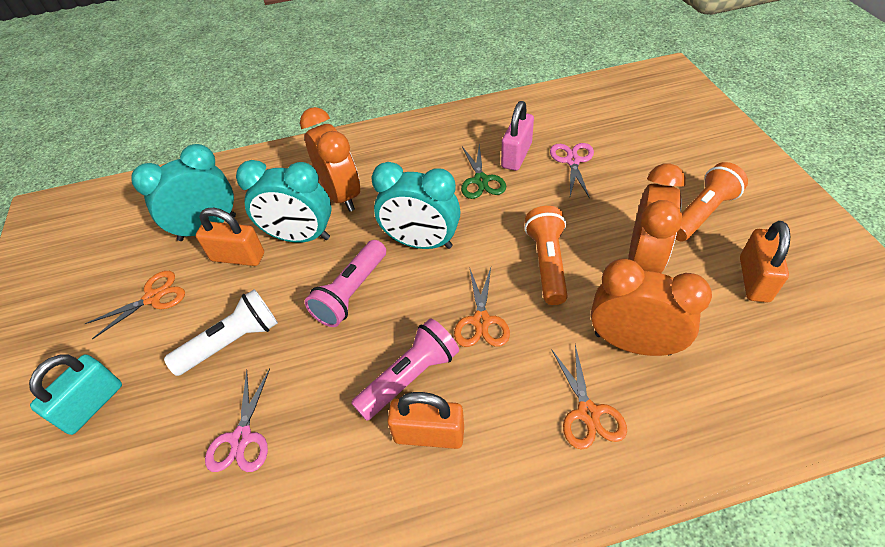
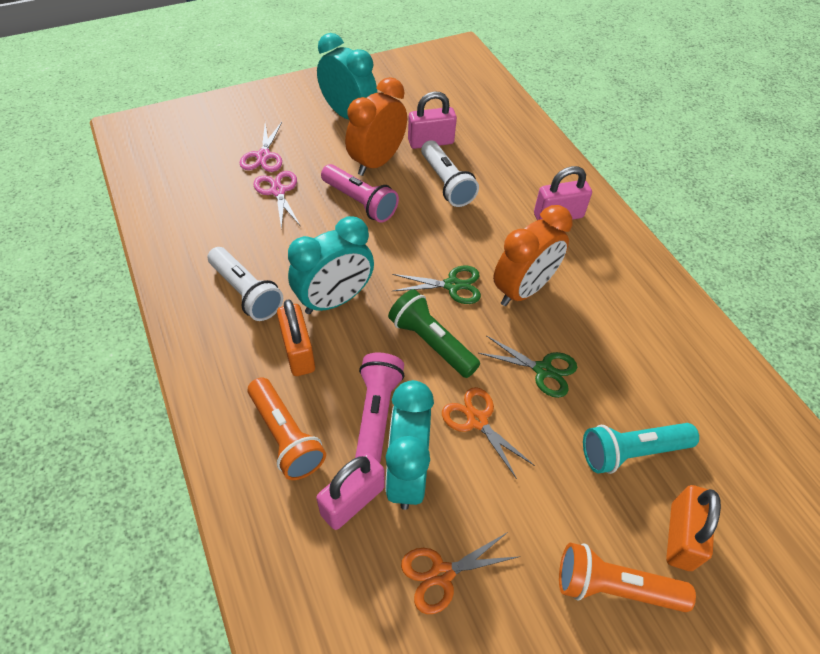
green flashlight: none = 0 -> [388,289,480,378] = 1
green scissors: [461,143,506,199] = 1 -> [392,265,481,304] [479,336,577,398] = 2
orange clock: [300,107,360,212] [591,259,712,356] [628,164,686,273] = 3 -> [345,77,407,176] [493,205,573,306] = 2
orange padlock: [196,208,264,266] [387,392,464,449] [740,221,790,303] = 3 -> [277,299,315,376] [666,485,721,571] = 2
orange scissors: [85,271,185,339] [454,268,510,347] [551,345,627,450] = 3 -> [401,532,521,614] [442,387,535,479] = 2
pink padlock: [501,101,534,171] = 1 -> [316,453,385,530] [408,91,457,149] [534,166,592,220] = 3
turquoise flashlight: none = 0 -> [583,423,699,474] = 1
turquoise padlock: [29,354,122,435] = 1 -> none = 0
white flashlight: [164,289,278,376] = 1 -> [208,247,283,321] [421,140,479,207] = 2

